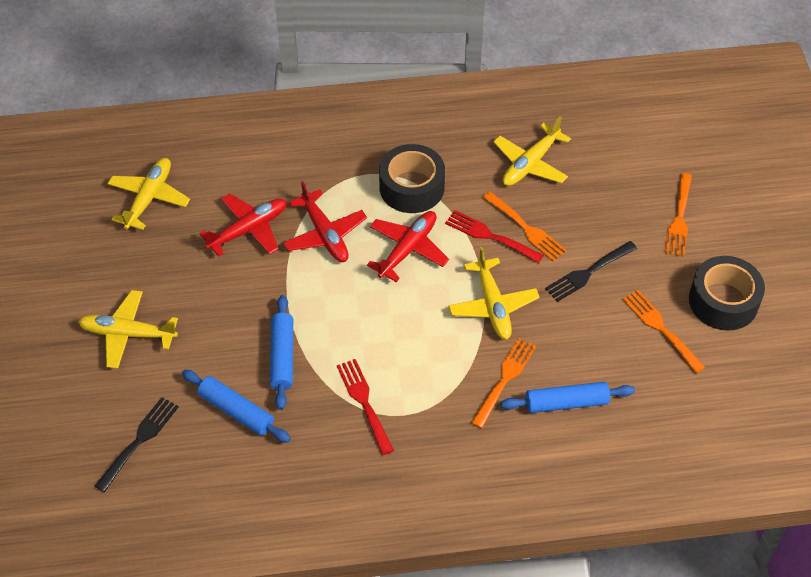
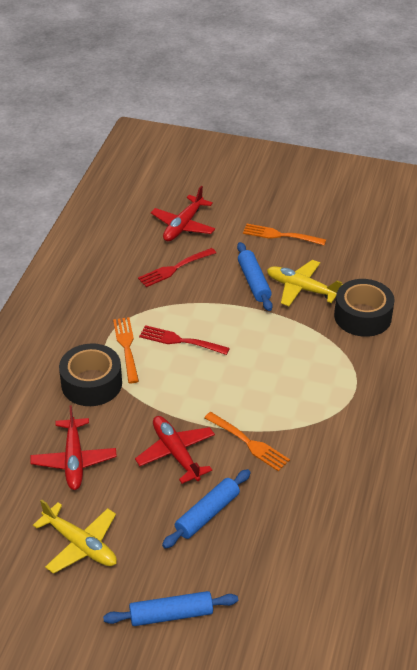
black fork: [95,397,179,492] [545,241,637,302] = 2 -> none = 0
orange fork: [471,338,536,429] [482,191,567,262] [623,290,705,374] [665,173,692,257] = 4 -> [113,317,139,383] [204,412,290,471] [243,224,326,245] = 3
yellow plane: [78,290,178,369] [107,158,190,230] [448,247,540,340] [493,116,571,186] = 4 -> [33,500,117,574] [267,260,343,306] = 2

